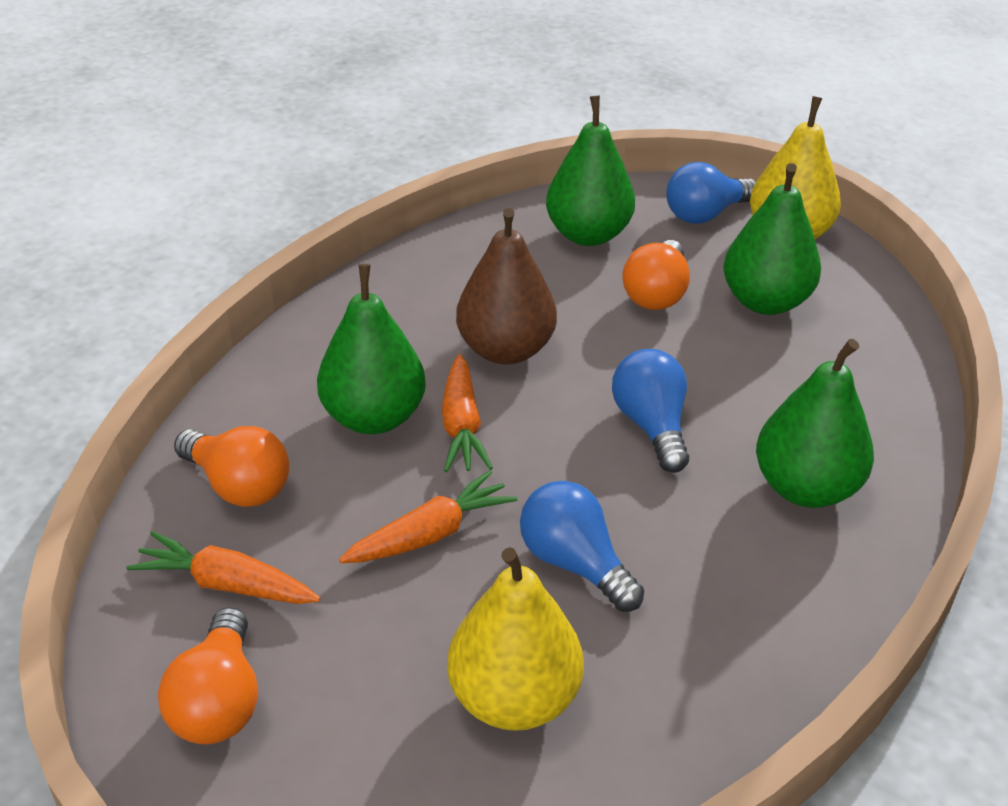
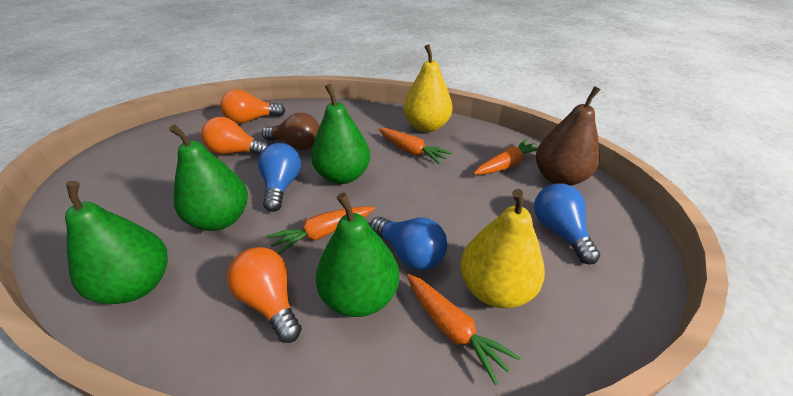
brown light bulb: none = 0 -> [262,113,320,150] = 1
orange carrot: [126,531,320,604] [339,470,518,563] [442,354,493,472] = 3 -> [267,206,375,254] [379,128,452,164] [406,274,520,385] [473,139,538,175] = 4

